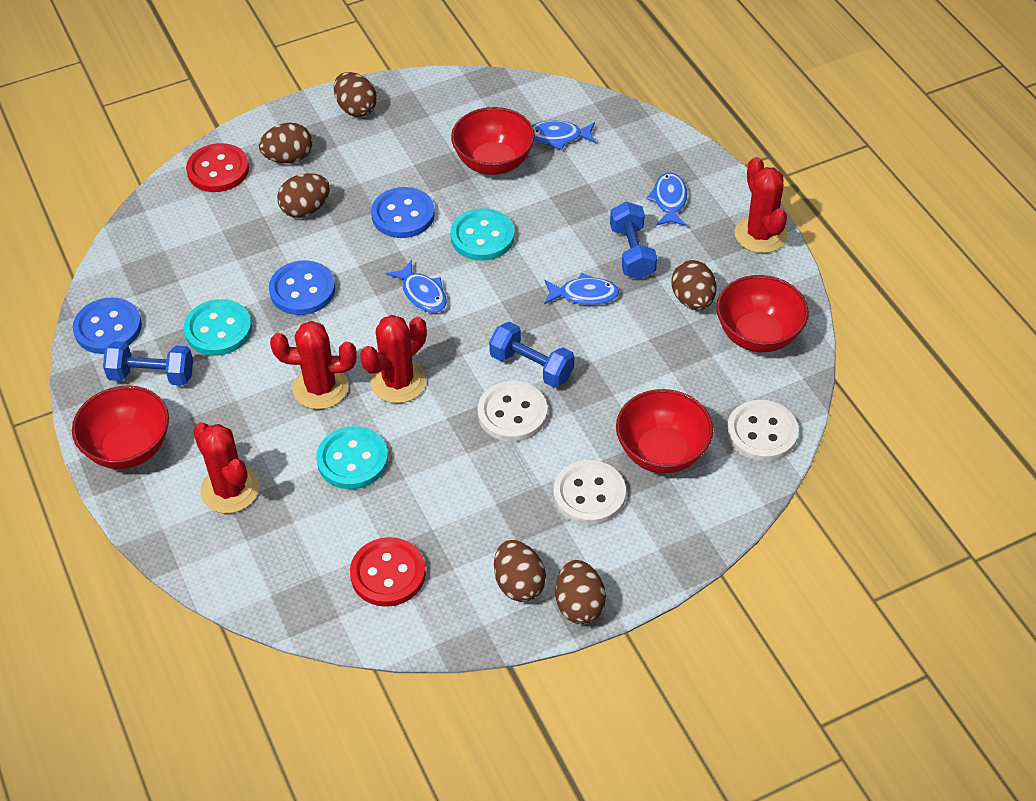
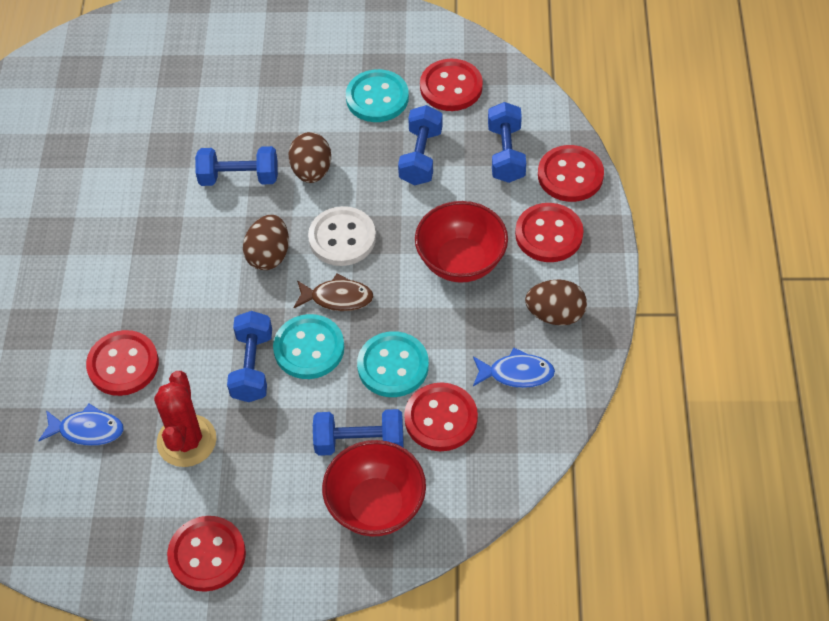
blue button: [73,297,142,354] [269,260,335,315] [371,187,435,238] = 3 -> none = 0
blue dumbbell: [103,341,193,386] [489,322,574,388] [610,202,657,279] = 3 -> [195,146,278,186] [227,311,272,402] [313,409,403,456] [398,105,443,185] [488,102,526,183] = 5
blue fish: [386,260,447,313] [532,120,596,150] [544,273,619,305] [646,173,687,226] = 4 -> [38,404,124,446] [473,348,555,388] = 2
brown egg: [259,123,312,163] [277,173,330,218] [334,72,377,117] [494,540,546,602] [556,560,606,624] [671,260,716,310] = 6 -> [243,215,289,270] [289,132,331,183] [525,279,587,326] = 3
brown fish: none = 0 -> [293,273,374,311] = 1
red bowl: [72,385,169,469] [451,107,535,175] [616,389,713,474] [716,275,809,352] = 4 -> [322,440,426,537] [415,201,508,283] = 2
red button: [186,143,249,192] [350,537,426,607] = 2 -> [86,330,159,396] [167,516,246,592] [404,382,478,451] [420,59,483,111] [515,203,584,262] [538,145,604,202] = 6
red cactus: [193,423,259,513] [270,321,357,409] [360,315,427,403] [735,157,787,253] = 4 -> [154,371,216,467] = 1
white button: [478,381,547,442] [553,460,626,525] [727,400,799,462] = 3 -> [308,206,376,266] = 1

